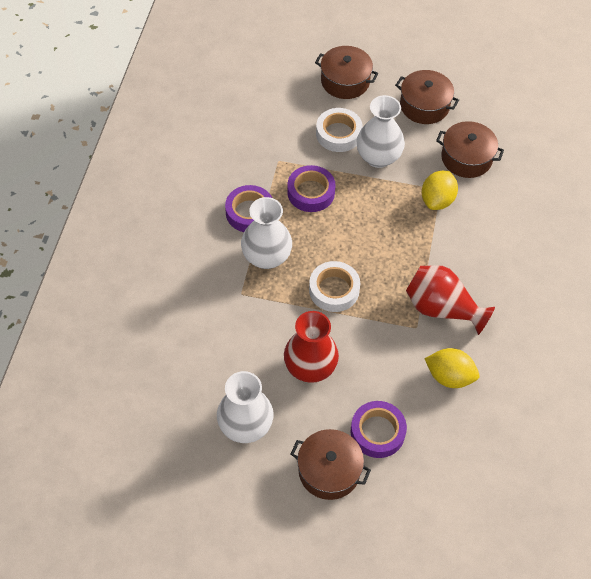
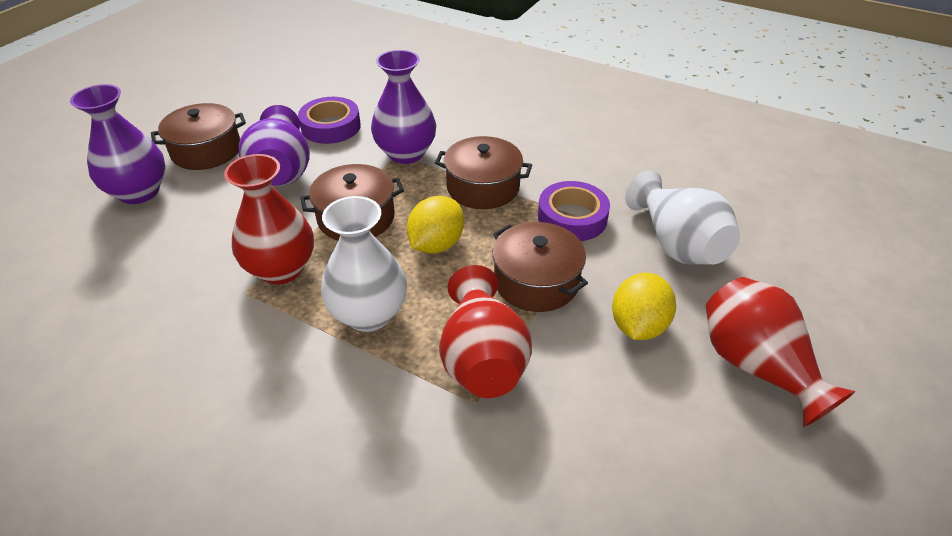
purple tape: [225,185,272,232] [287,165,336,212] [351,401,407,458] = 3 -> [298,97,361,144] [538,181,610,241] = 2
purple vase: none = 0 -> [70,84,166,204] [239,105,310,186] [371,50,436,164] = 3
red vase: [284,311,339,383] [406,265,495,335] = 2 -> [224,154,314,284] [439,265,532,398] [706,277,855,427] = 3
white tape: [309,261,360,312] [316,108,363,152] = 2 -> none = 0
white vase: [217,371,273,443] [241,197,292,269] [356,95,405,168] = 3 -> [321,196,407,332] [625,170,740,265] = 2

